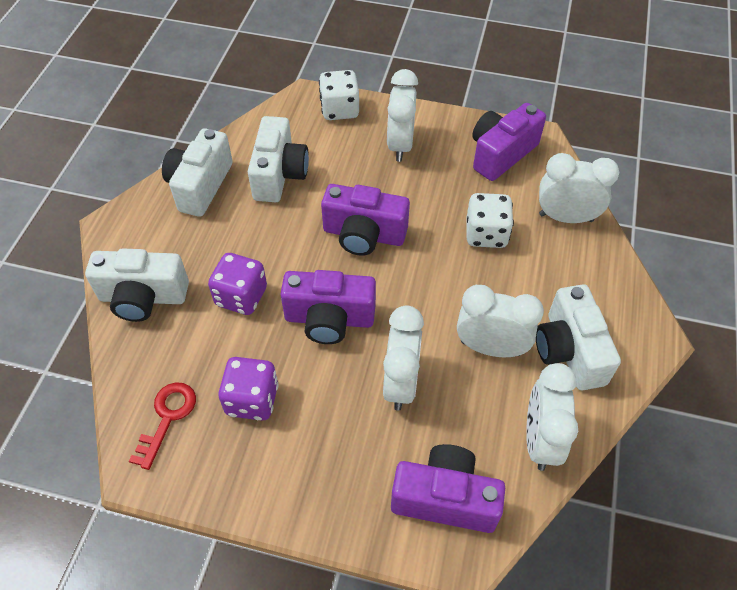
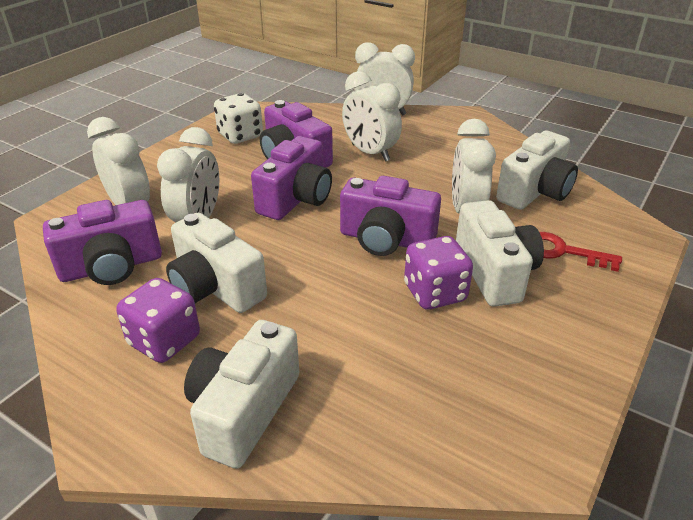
white dice: [319,70,359,120] [466,193,514,248] = 2 -> [214,93,263,144] = 1

